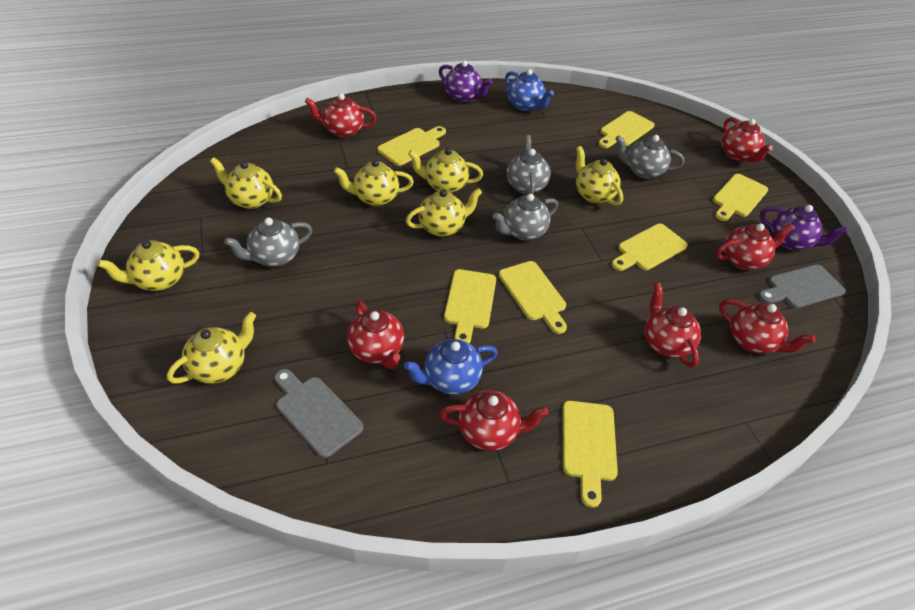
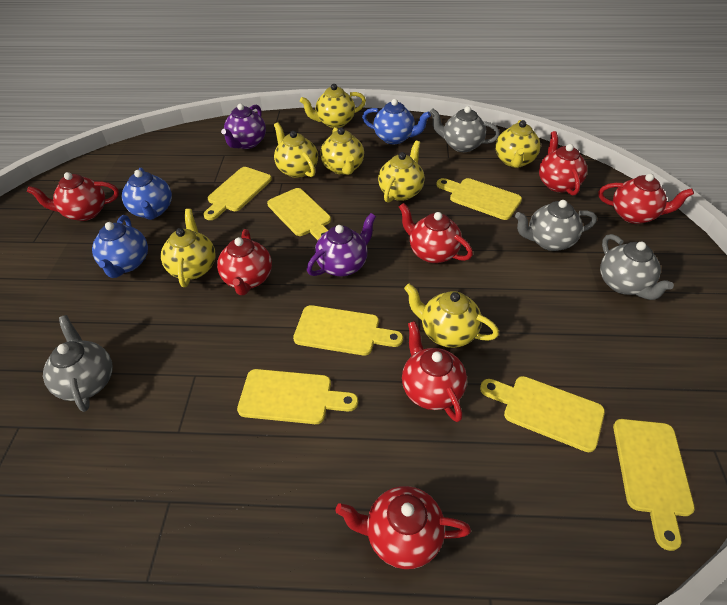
blue teapot: [404,339,498,395] [505,69,554,111] = 2 -> [92,215,148,278] [122,168,172,220] [362,99,431,144] = 3
grey cutting board: [274,369,363,458] [758,265,845,308] = 2 -> none = 0

